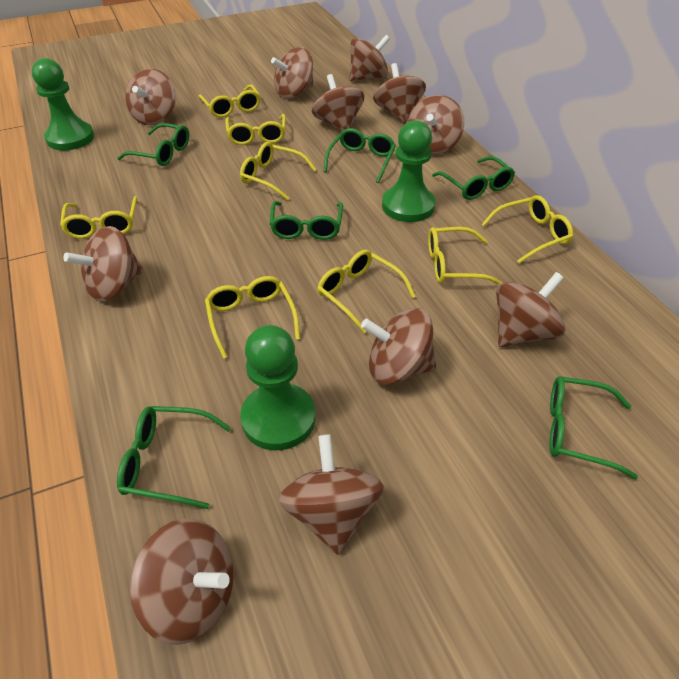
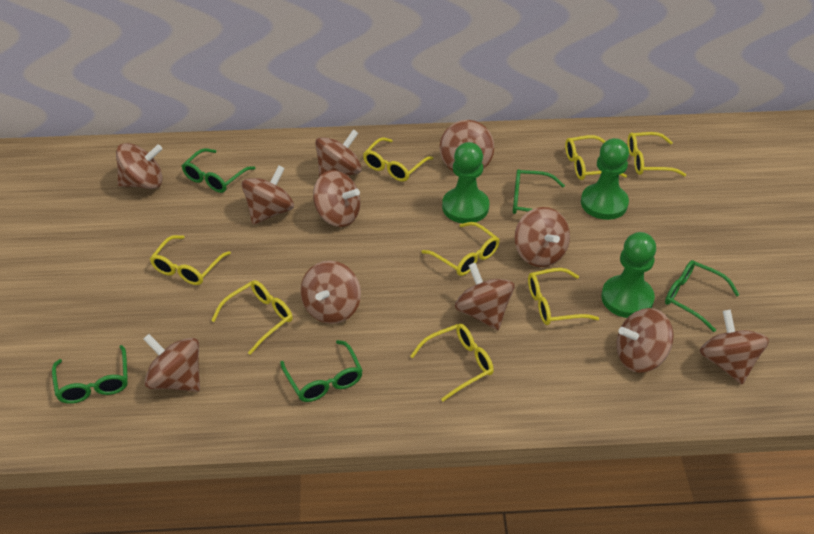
green glasses: [117,123,189,166] [117,406,231,509] [270,201,343,240] [323,128,396,183] [432,156,515,200] [549,376,638,480] = 6 -> [52,345,128,404] [182,148,256,193] [280,340,363,402] [513,169,565,214] [665,260,740,332] = 5

